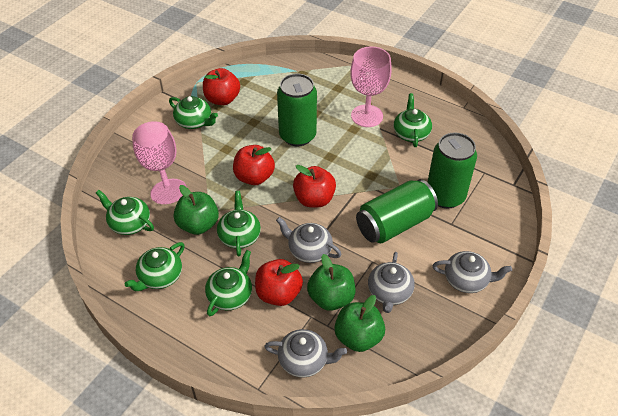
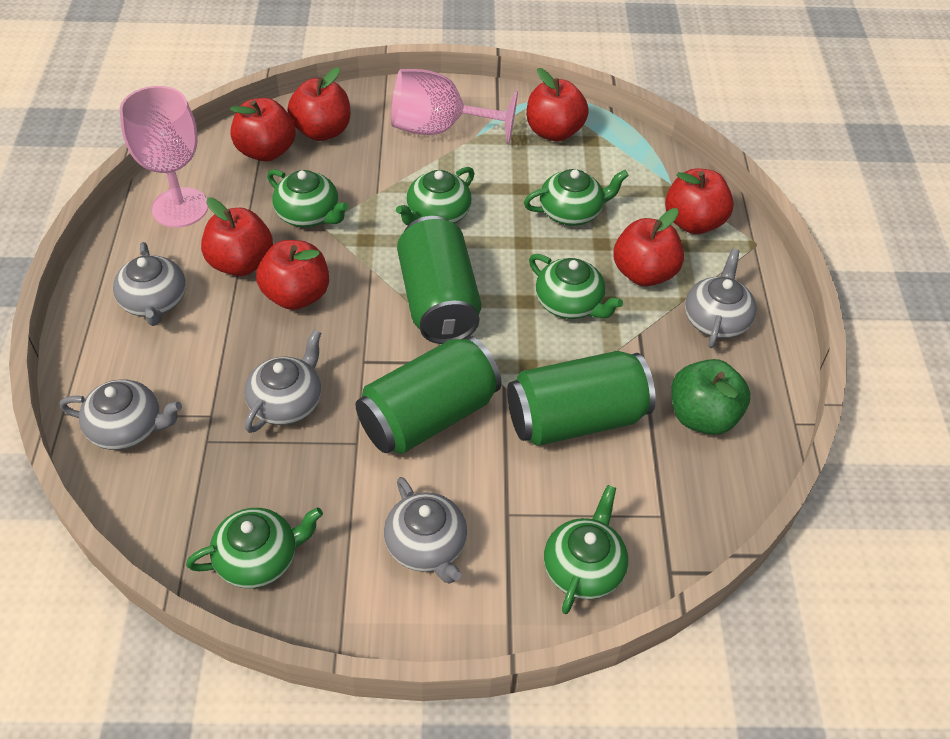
green apple: [174,185,219,235] [307,254,355,311] [334,295,385,352] = 3 -> [671,359,750,435] = 1
grey teapot: [264,329,347,378] [276,217,342,263] [368,252,415,313] [432,251,512,293] = 4 -> [60,379,182,450] [113,242,186,326] [244,330,321,433] [384,477,467,583] [685,248,757,348] = 5
red apple: [203,68,240,105] [233,145,275,185] [255,259,303,306] [293,165,336,208] = 4 -> [201,198,273,276] [230,98,296,162] [256,240,329,310] [287,67,350,141] [527,68,589,141] [613,208,684,286] [665,168,734,234] = 7

